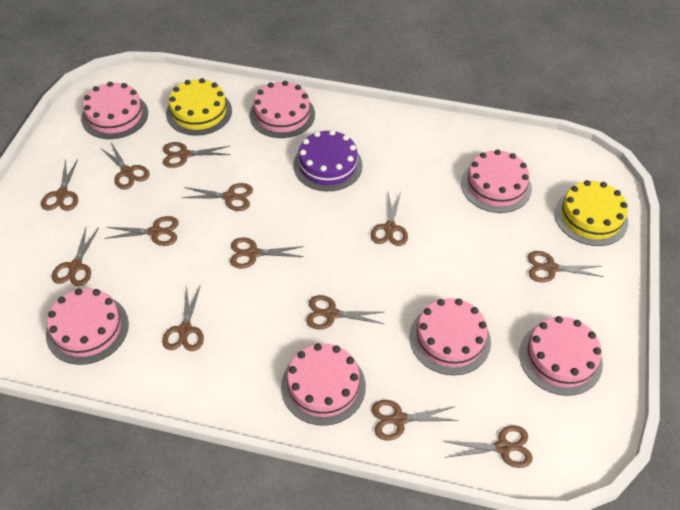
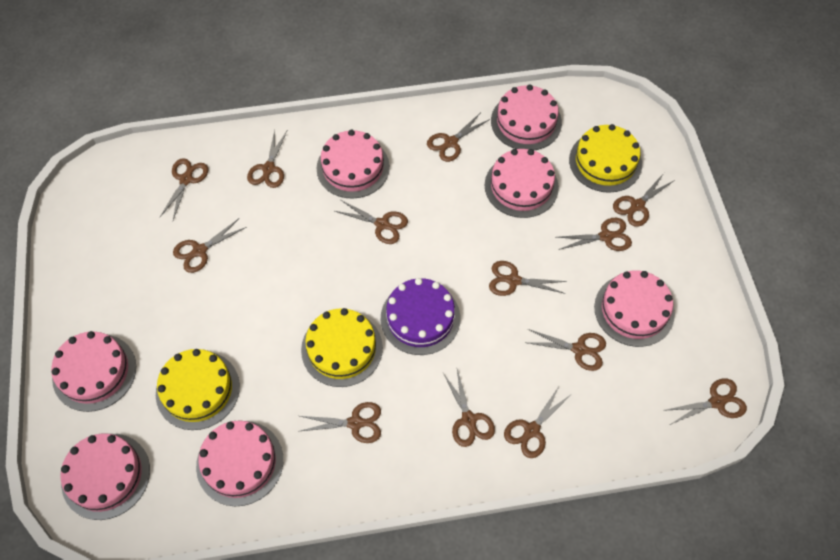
yellow cake: [166,78,232,136] [554,180,628,246] = 2 -> [156,349,240,430] [301,308,383,387] [569,124,642,193] = 3

